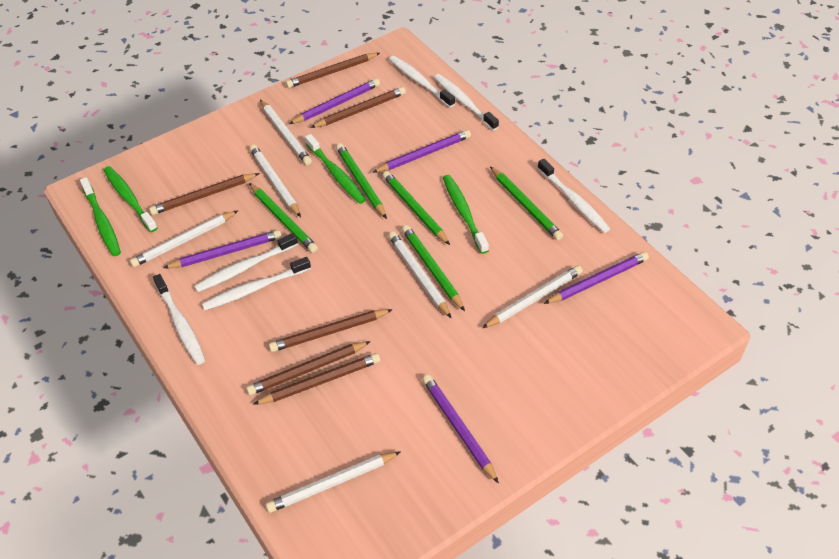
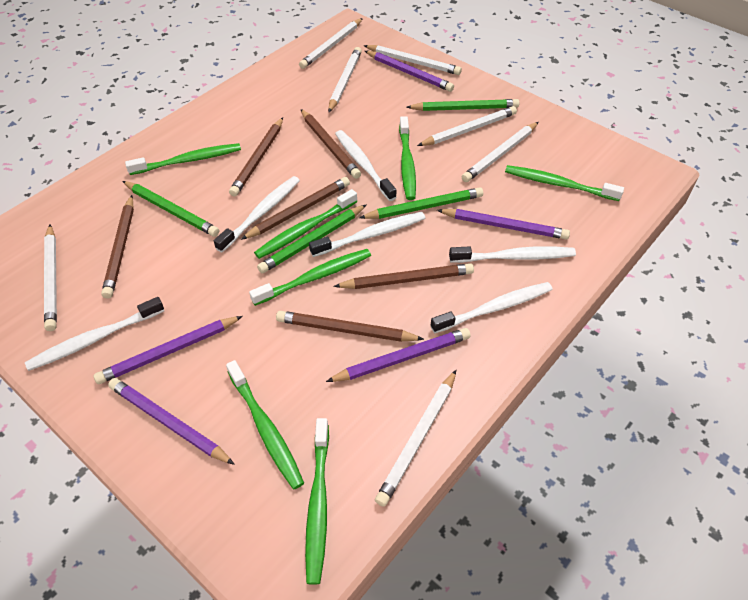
green pencil: [249,183,318,253] [336,143,387,219] [382,171,450,245] [402,225,465,311] [490,166,563,240] = 5 -> [123,181,219,237] [257,204,367,273] [359,187,483,219] [406,99,520,111] = 4
green toothbrush: [80,177,121,256] [103,166,158,232] [305,134,366,204] [443,175,489,254] = 4 -> [125,143,241,175] [226,360,304,490] [249,249,371,306] [254,189,357,259] [305,418,329,585] [399,116,416,200] [505,165,624,201] = 7
white pencil: [130,210,239,267] [249,144,301,217] [260,99,312,165] [266,451,401,513] [388,231,451,318] [482,265,583,328] = 6 -> [44,225,57,331] [299,18,363,69] [328,47,362,113] [364,45,462,75] [375,370,456,507] [417,106,517,146] [462,122,538,182] = 7

